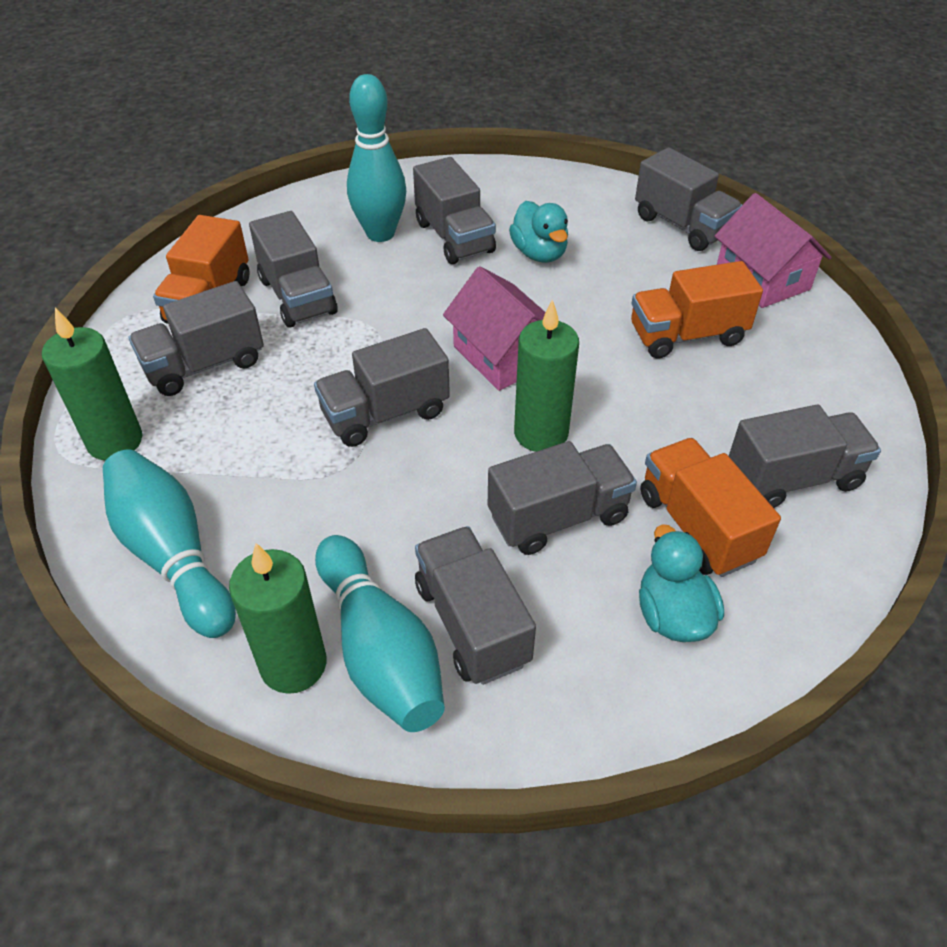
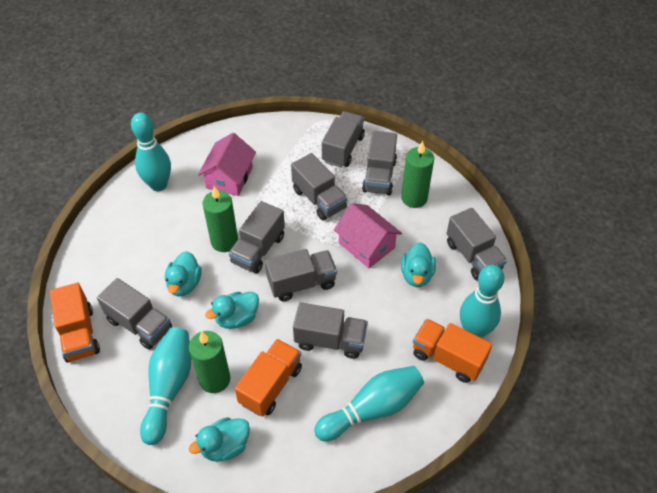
turquoise bowling pin: [103,450,236,638] [315,535,445,732] [347,74,406,242] = 3 -> [131,113,171,191] [140,327,191,445] [314,366,424,441] [460,265,504,338] = 4
turquoise duck: [509,201,568,263] [639,524,724,642] = 2 -> [165,251,201,296] [189,417,250,462] [205,292,259,329] [401,242,436,287] = 4

